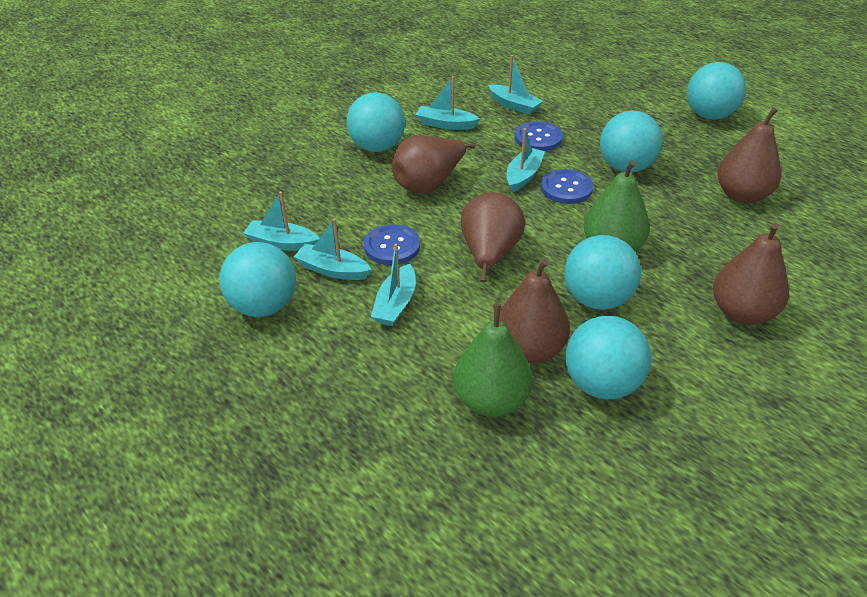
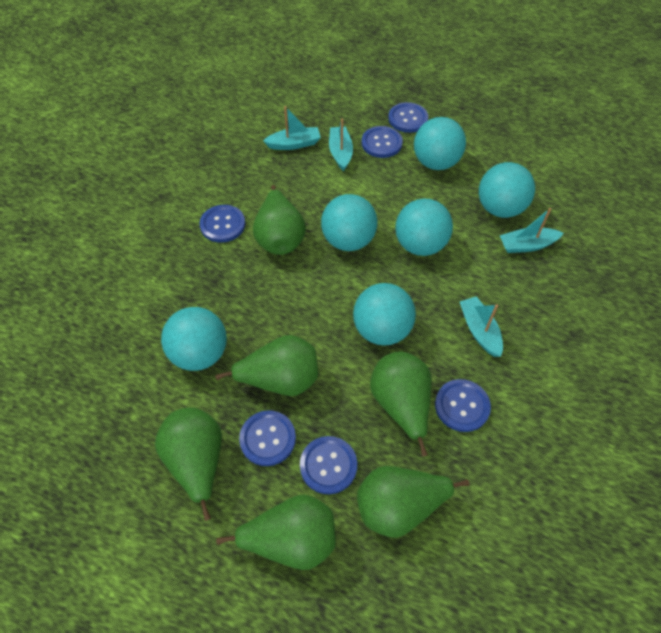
blue button: [364,224,420,265] [515,121,563,151] [541,169,593,204] = 3 -> [199,205,246,243] [239,410,296,466] [300,436,357,494] [362,126,403,158] [388,102,428,133] [435,379,491,432] = 6
brown pear: [392,135,475,194] [460,192,525,282] [499,259,570,363] [713,223,789,325] [718,107,781,204] = 5 -> none = 0
green pear: [453,303,533,417] [584,160,650,252] = 2 -> [155,407,222,521] [215,335,319,396] [216,494,336,570] [253,185,306,255] [357,466,470,538] [370,351,432,456] = 6
turquoise boat: [244,191,319,251] [294,218,372,280] [371,244,416,326] [416,76,480,130] [488,55,543,115] [506,128,545,192] = 6 -> [263,106,321,150] [329,118,353,171] [460,296,503,357] [500,208,564,253] = 4

